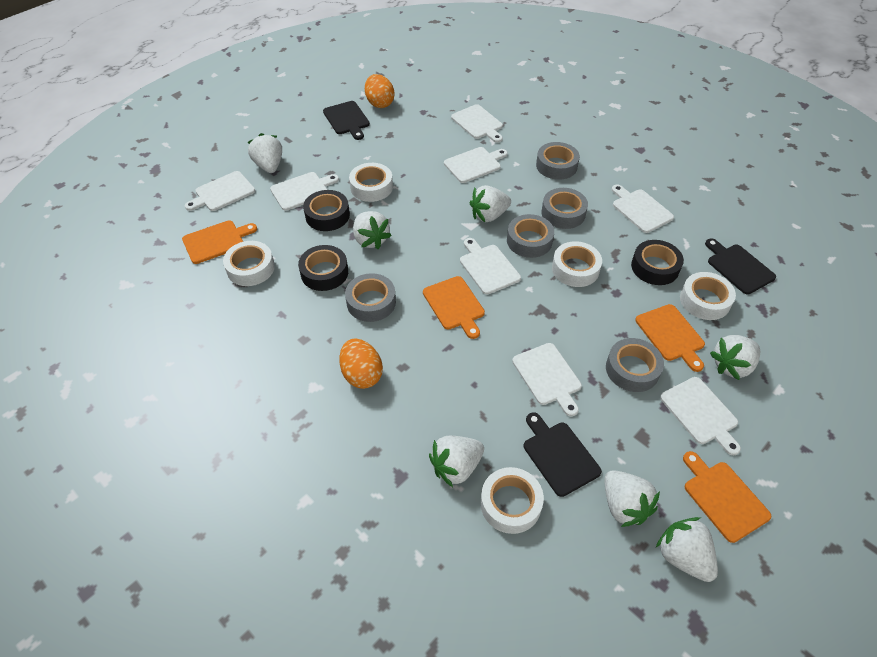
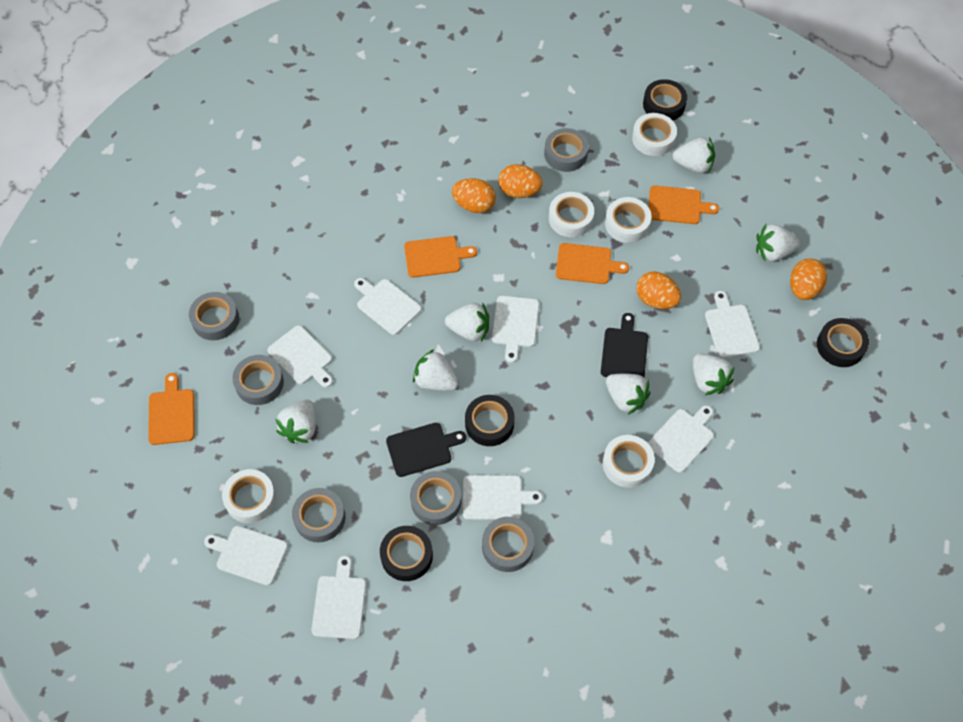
black cutting board: [323,101,370,140] [524,412,602,497] [705,238,776,294] = 3 -> [386,423,466,477] [601,313,648,377] = 2
black tape: [298,245,348,291] [303,190,350,231] [631,240,684,285] = 3 -> [380,526,433,581] [465,395,515,446] [643,79,687,120] [817,318,869,367] = 4
grey tape: [345,273,396,322] [507,214,554,258] [536,142,580,180] [542,188,588,229] [606,338,664,392] = 5 -> [189,292,239,340] [232,355,284,405] [292,488,346,542] [410,471,462,525] [482,517,534,572] [544,128,589,172] = 6
orange egg: [339,338,383,389] [365,74,395,108] = 2 -> [452,178,496,213] [498,164,543,198] [636,271,681,309] [790,259,827,300] = 4

